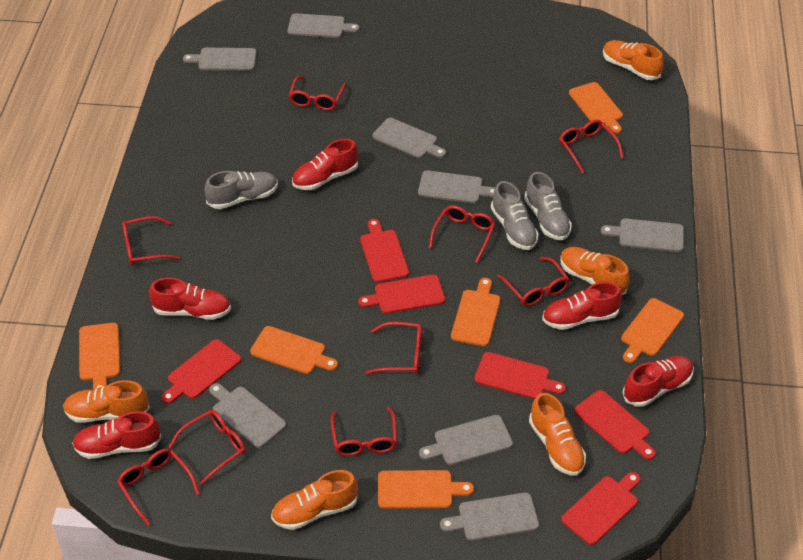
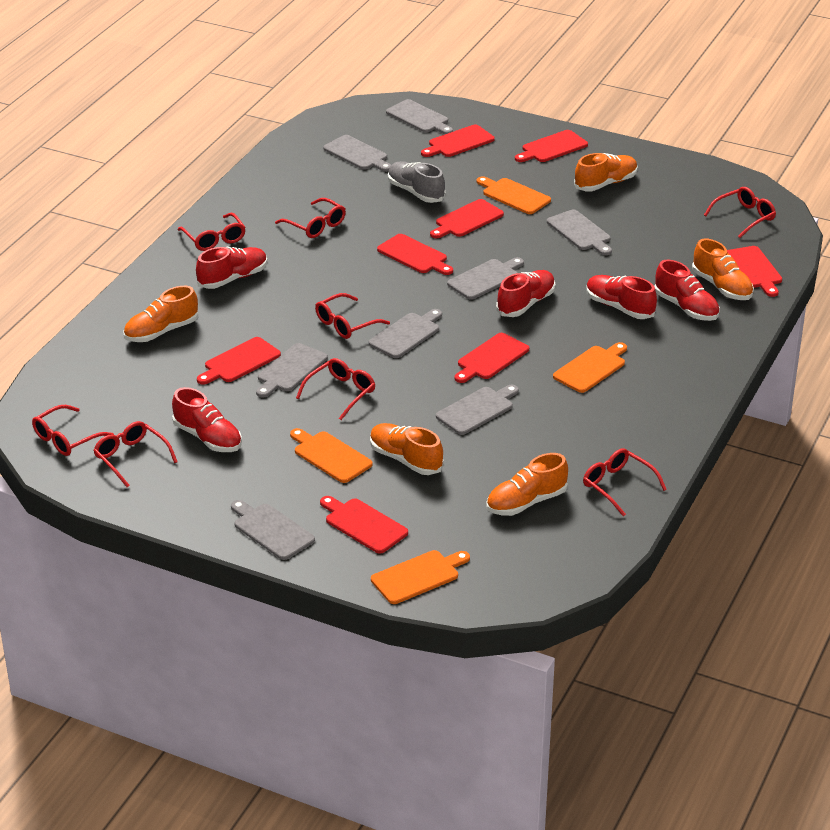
grey shoe: [204,171,278,209] [491,181,539,250] [524,172,572,240] = 3 -> [388,162,446,203] = 1
orange cutting board: [79,323,120,390] [250,326,338,374] [378,470,474,509] [451,278,500,346] [569,82,623,134] [621,298,684,363] = 6 -> [290,428,373,483] [371,550,470,604] [477,176,551,214] [553,342,627,393] = 4
red cutting board: [161,339,241,404] [358,275,445,314] [360,219,409,283] [474,352,566,399] [561,472,640,545] [574,390,656,460] = 6 -> [197,337,281,385] [320,496,408,554] [377,234,453,275] [421,125,495,157] [430,199,504,238] [454,333,529,383] [515,130,588,162] [727,246,782,297] = 8
red glasses: [117,449,200,526] [122,216,180,265] [169,410,246,485] [289,76,346,111] [330,407,397,456] [365,322,422,374] [429,205,495,263] [497,257,570,306] [559,120,624,173] = 9 -> [32,405,114,456] [93,421,178,487] [178,213,246,251] [275,198,346,238] [296,358,375,420] [315,293,390,339] [583,448,667,517] [704,187,776,238] = 8

